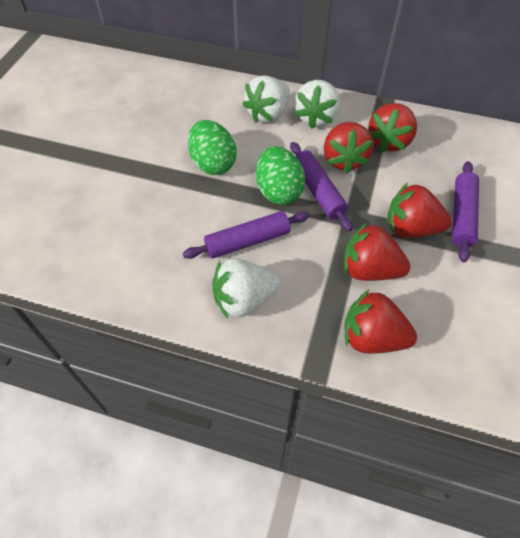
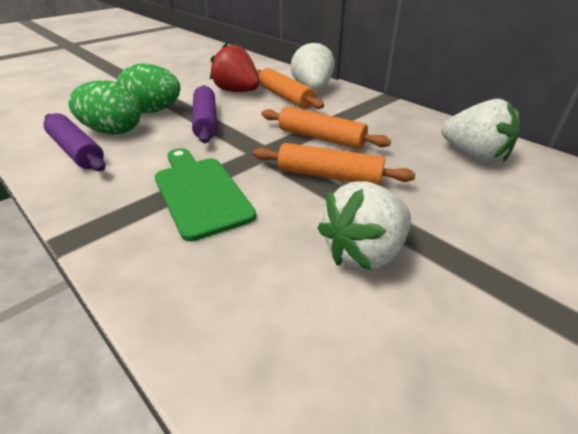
green cutting board: none = 0 -> [155,148,256,241] = 1
orange rolling pin: none = 0 -> [253,143,415,186] [257,68,324,109] [262,106,391,149] = 3
purple rolling pin: [183,211,309,259] [290,142,353,231] [452,161,479,262] = 3 -> [43,113,106,171] [192,85,217,143] = 2
red strawberry: [324,122,373,174] [344,222,411,281] [344,289,417,354] [369,103,417,152] [387,183,452,238] = 5 -> [210,42,260,92] = 1

